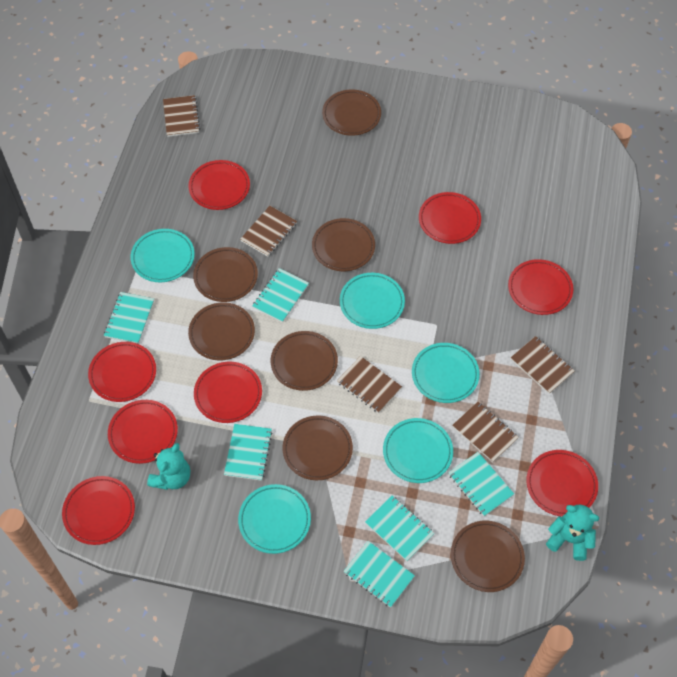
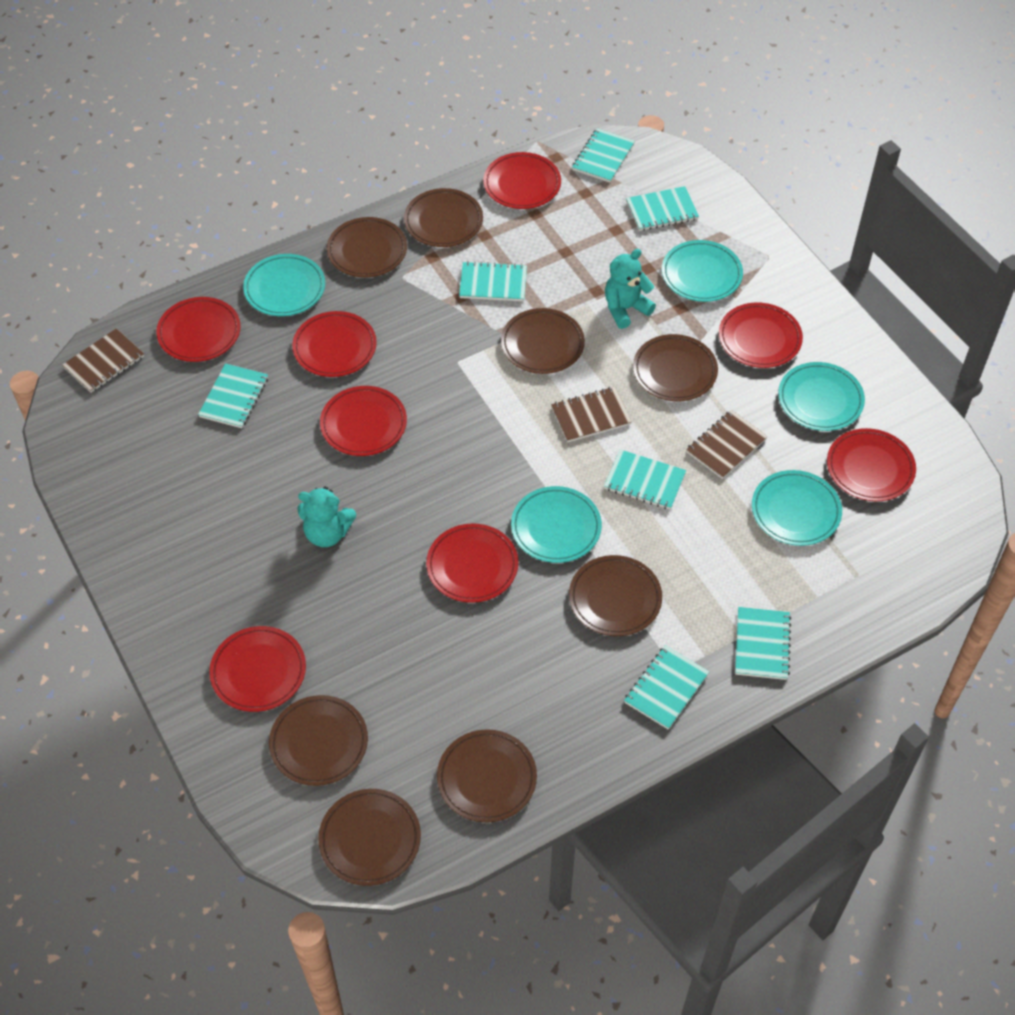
brown notebook: [163,95,200,137] [240,206,297,257] [337,356,402,413] [452,402,519,462] [510,336,575,394] = 5 -> [62,328,144,393] [551,387,632,442] [686,410,768,479] = 3
brown plate: [188,302,255,360] [193,247,258,302] [271,331,338,391] [283,415,353,480] [312,218,375,271] [322,89,381,136] [451,521,525,592] = 7 -> [269,695,368,786] [318,789,421,886] [327,217,407,277] [404,188,483,247] [437,729,537,823] [501,308,585,374] [569,555,662,636] [633,334,718,401] = 8
turquoise notebook: [104,292,154,344] [224,424,273,481] [252,268,309,323] [344,541,415,608] [365,495,434,561] [448,452,514,516] = 6 -> [198,363,268,428] [459,261,527,301] [572,128,635,183] [604,449,686,510] [624,645,709,730] [626,186,699,231] [735,607,791,680] = 7

